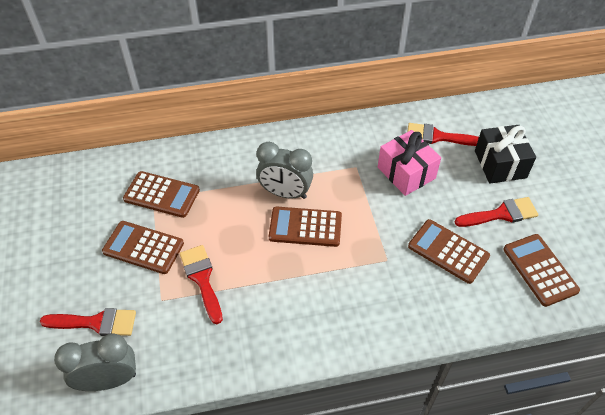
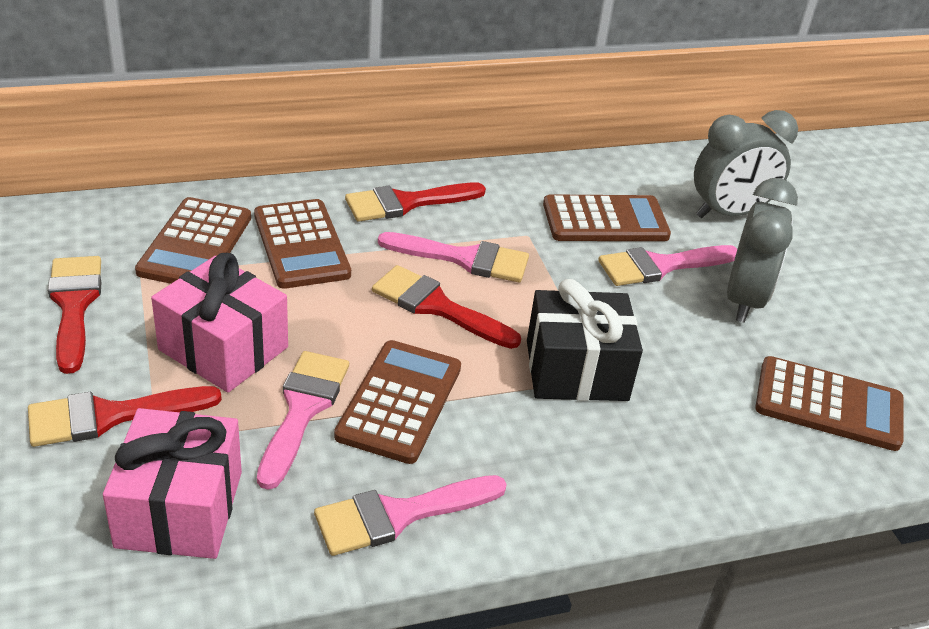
pink brush: none = 0 -> [257,351,349,490] [314,475,507,556] [378,232,529,282] [598,245,737,286] = 4
pink gift: [378,130,441,196] = 1 -> [103,408,242,559] [151,253,288,393] = 2

